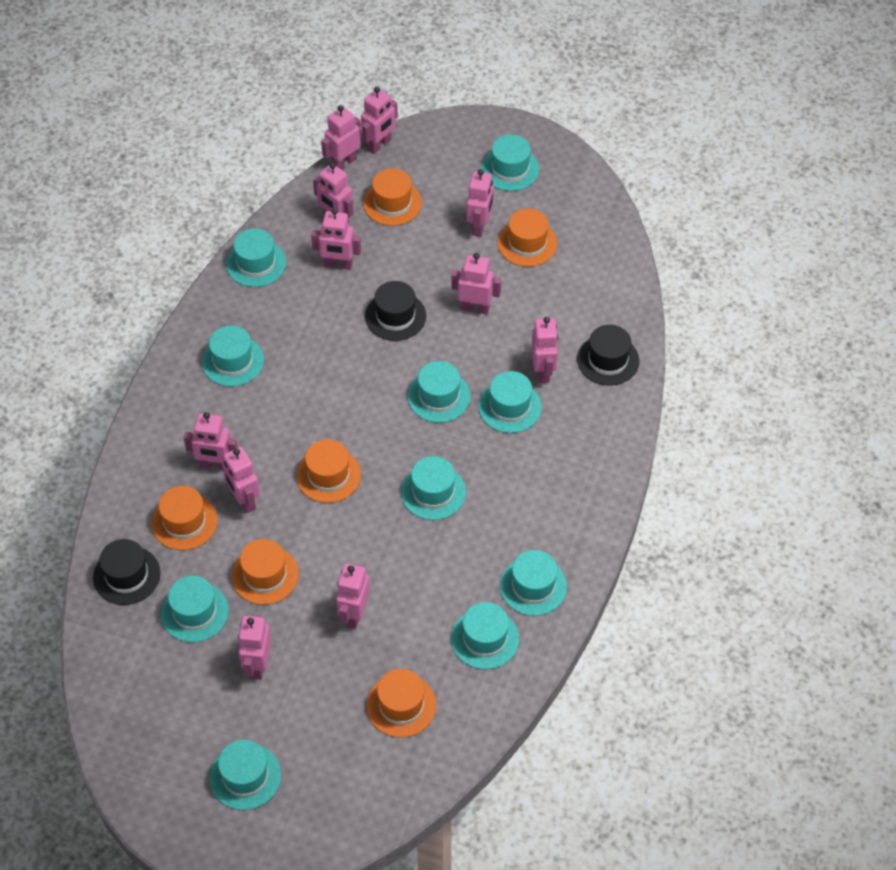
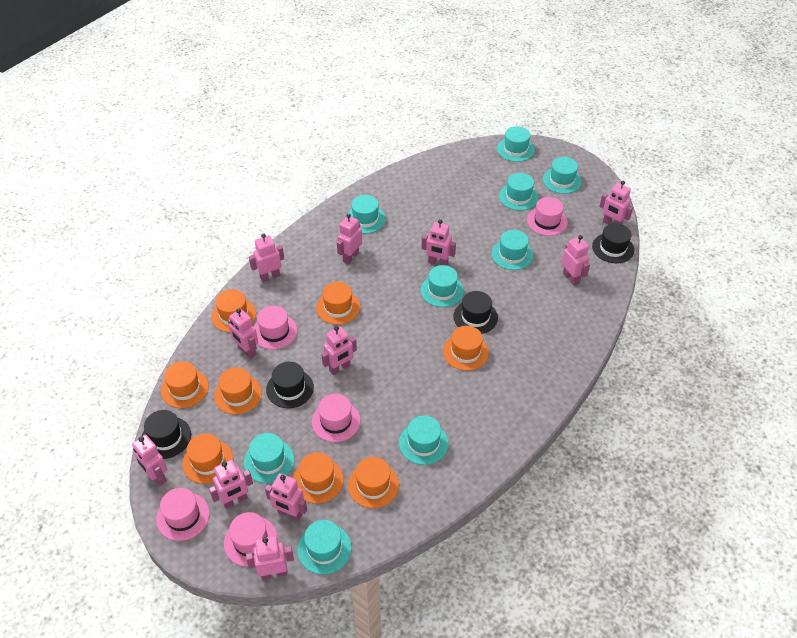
black hat: [93,539,161,605] [365,281,426,341] [577,325,639,386] = 3 -> [142,410,191,459] [266,362,314,408] [453,291,498,334] [592,223,634,263] = 4
orange hat: [152,486,218,551] [232,539,299,605] [296,439,361,503] [363,168,422,226] [366,669,436,738] [498,208,557,267] = 6 -> [161,361,209,408] [182,433,233,484] [211,289,256,333] [214,367,262,414] [293,452,344,504] [316,282,360,325] [348,457,399,508] [443,326,489,371] = 8
pink hat: none = 0 -> [156,488,210,541] [224,512,278,567] [254,305,298,349] [312,394,361,442] [527,197,568,236] = 5
turquoise hat: [161,576,229,642] [202,326,264,387] [209,740,281,810] [226,228,286,287] [401,456,466,520] [408,361,471,423] [451,602,519,669] [478,371,542,433] [481,135,540,191] [500,550,567,616] = 10 -> [244,433,294,483] [297,520,352,575] [347,195,386,234] [399,416,449,465] [421,265,464,307] [491,230,533,270] [497,126,535,162] [499,173,539,211] [543,157,582,194] = 9

